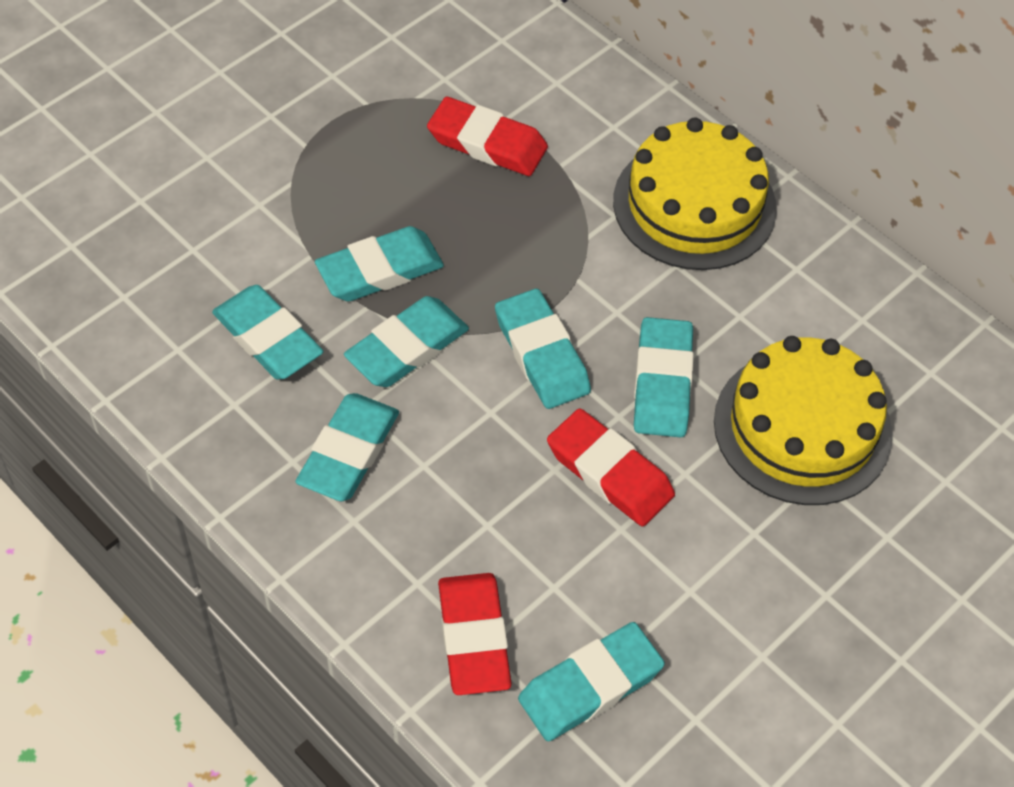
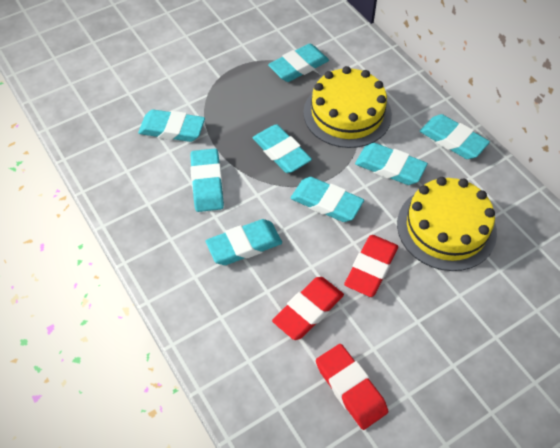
turquoise eraser: [212,285,323,380] [295,393,399,501] [315,226,444,301] [344,296,469,387] [495,289,591,409] [518,622,665,741] [634,317,694,437] = 7 -> [138,109,205,142] [190,149,224,212] [206,219,282,265] [253,124,312,173] [268,44,329,82] [291,177,364,222] [355,143,428,185] [420,114,490,159] = 8

